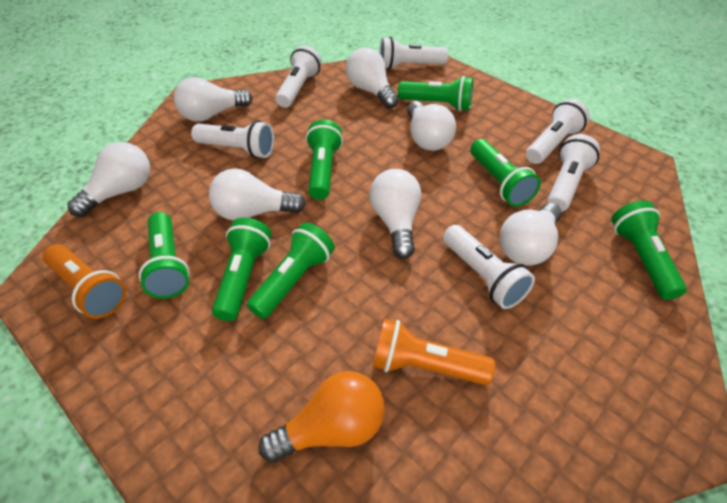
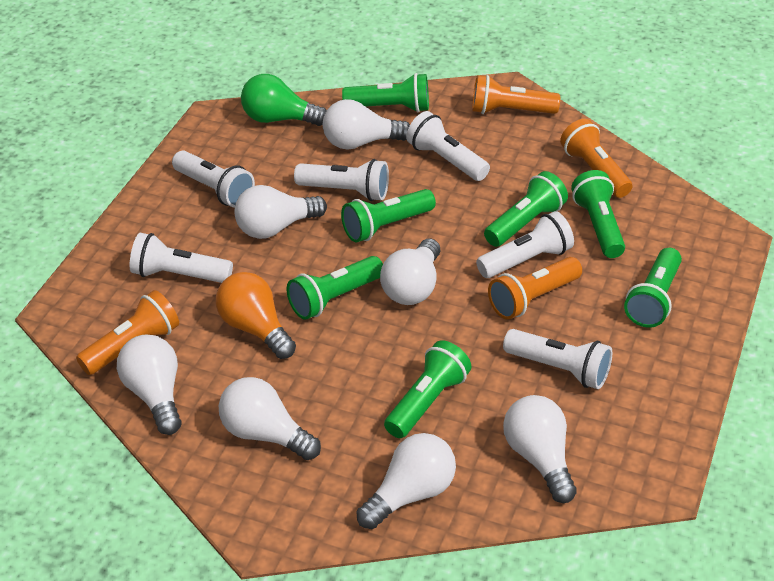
green light bulb: none = 0 -> [241,74,327,126] = 1
orange flashlight: [43,244,126,319] [372,319,495,385] = 2 -> [76,290,179,375] [472,75,560,114] [488,257,582,319] [560,119,632,198] = 4

